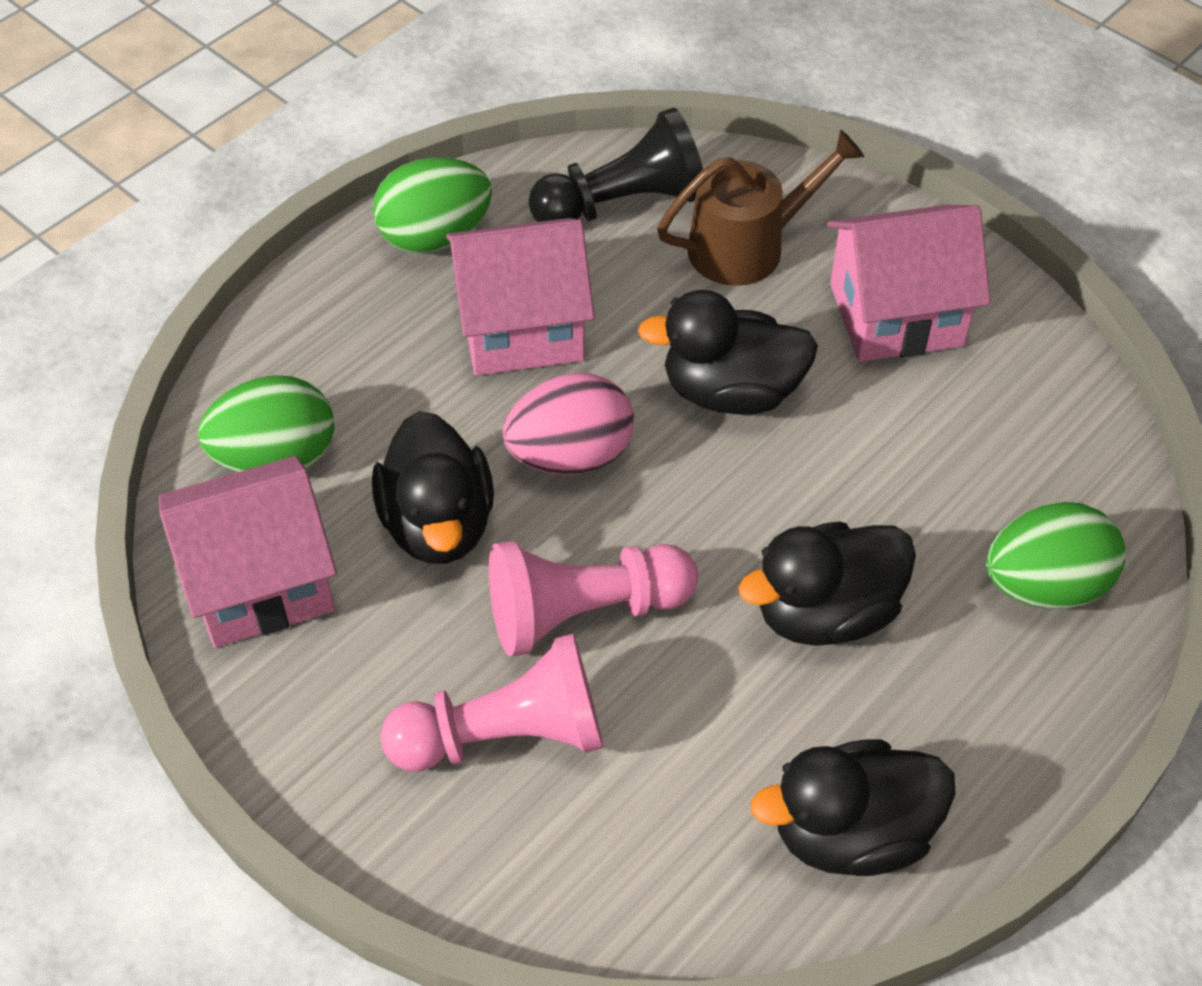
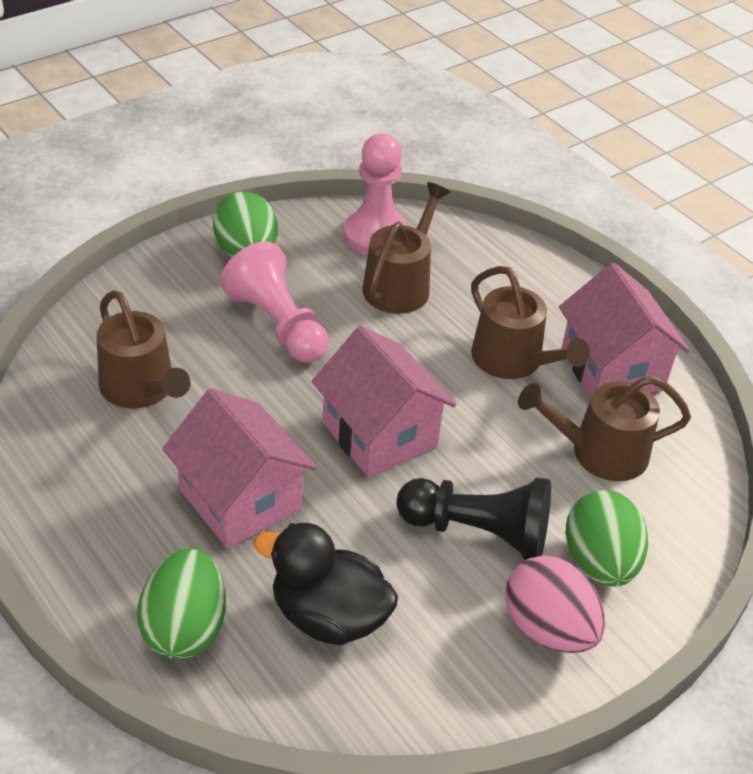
black duck: [372,411,494,564] [638,290,818,415] [738,522,916,646] [751,739,956,876] = 4 -> [253,523,398,645] = 1
brown watering can: [657,130,864,286] = 1 -> [97,290,191,408] [362,182,450,314] [471,266,590,379] [518,376,691,481] = 4

